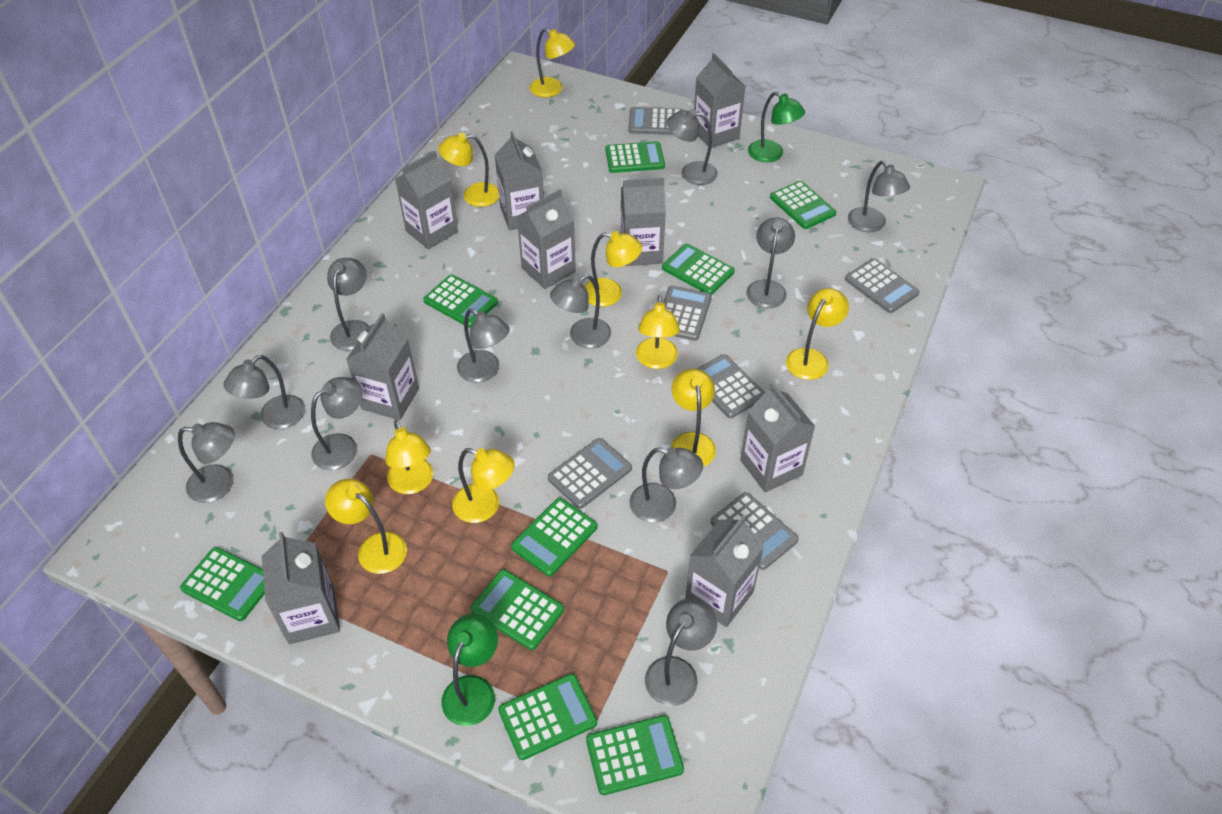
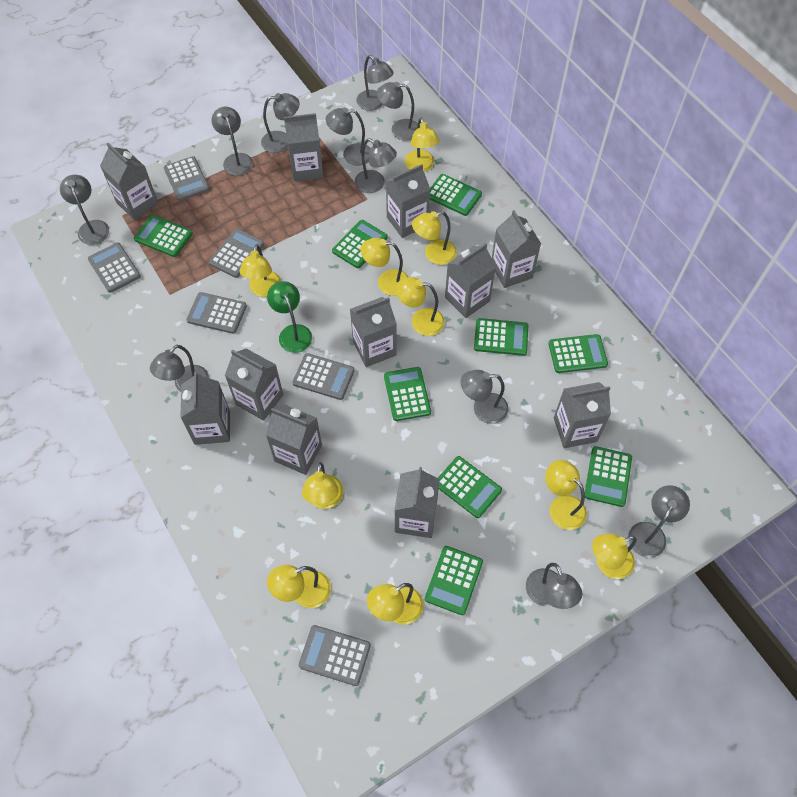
green lamp: [441,614,498,726] [748,92,805,162] = 2 -> [267,281,312,353] = 1
grey carton: [261,532,340,644] [346,313,419,420] [395,151,458,249] [495,131,544,230] [517,189,576,289] [621,178,666,266] [685,515,764,627] [694,53,746,148] [740,382,815,493] = 9 -> [100,143,159,220] [180,372,230,445] [225,348,283,421] [266,404,322,475] [284,113,323,181] [350,297,397,367] [386,164,431,238] [395,467,440,538] [445,243,496,318] [492,210,541,288] [554,382,611,448] = 11
yellow lamp: [325,479,407,574] [385,420,433,494] [438,133,499,207] [452,448,515,523] [529,28,575,97] [584,231,642,307] [636,295,680,369] [671,368,716,467] [786,288,849,380] = 9 -> [240,244,281,297] [267,565,331,608] [302,462,344,509] [360,238,409,296] [367,583,423,624] [396,277,445,336] [405,117,440,172] [412,211,457,265] [545,460,587,530] [592,533,637,579] = 10

